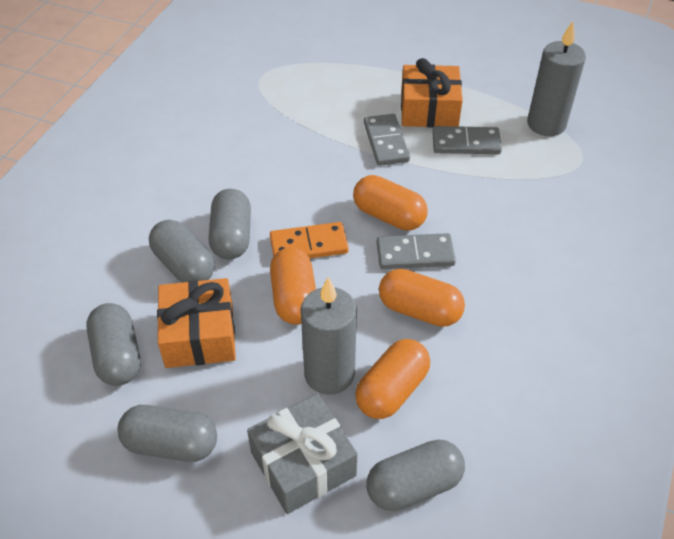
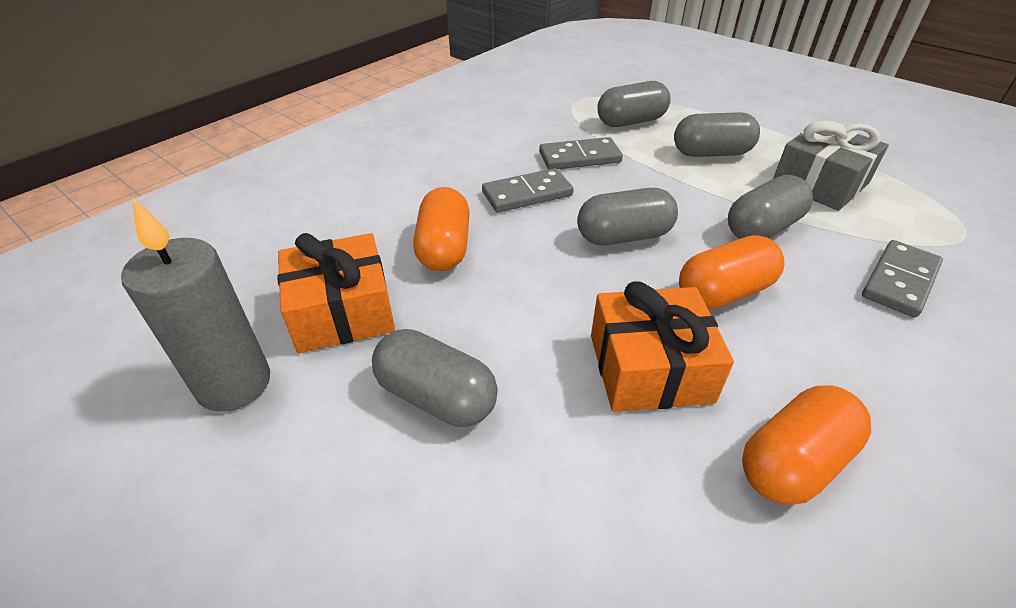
grey candle: [301,277,357,395] [527,21,586,136] = 2 -> [121,197,270,412] = 1
orange capsule: [270,247,316,325] [353,175,428,230] [355,339,430,419] [379,269,465,327] = 4 -> [413,187,470,271] [679,235,785,309] [742,386,871,505] = 3
orange domino: [270,222,349,258] = 1 -> none = 0

